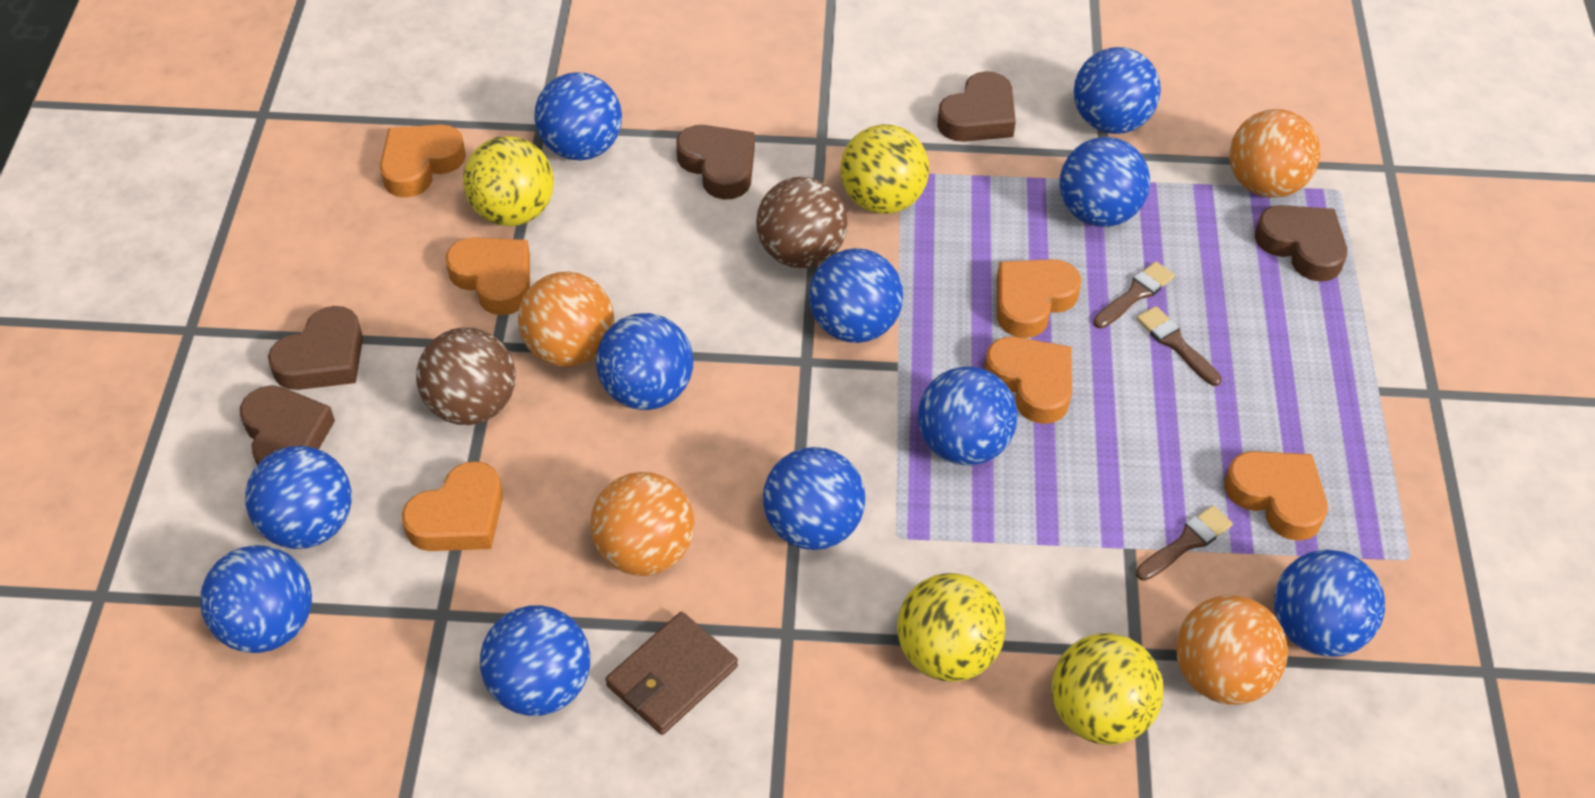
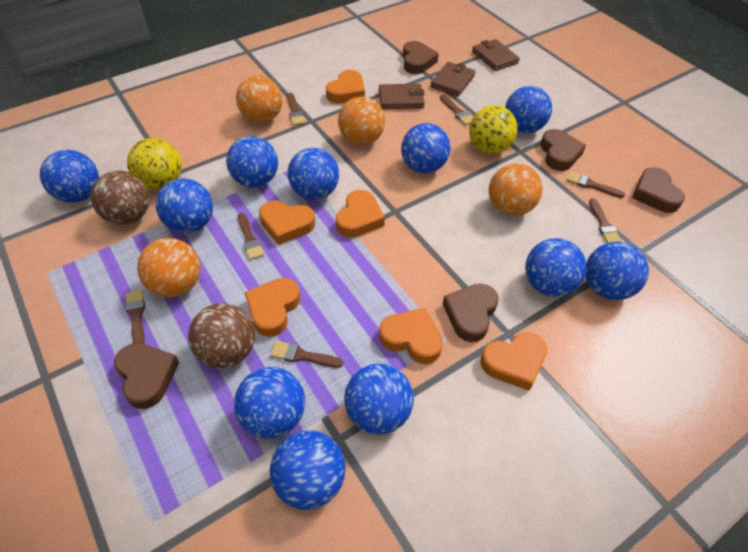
brown brush: [1093,261,1175,329] [1136,306,1222,386] [1136,505,1233,581] = 3 -> [125,289,145,344] [238,213,264,260] [270,341,343,368] [287,93,305,126] [440,95,473,126] [566,171,625,198] [589,198,622,243] = 7
brown wallet: [606,612,738,735] = 1 -> [379,84,425,109] [430,62,476,96] [472,39,520,71] = 3
yellow ball: [463,136,554,226] [841,124,929,214] [897,573,1005,682] [1052,633,1163,745] = 4 -> [127,138,182,190] [469,105,518,154] = 2

